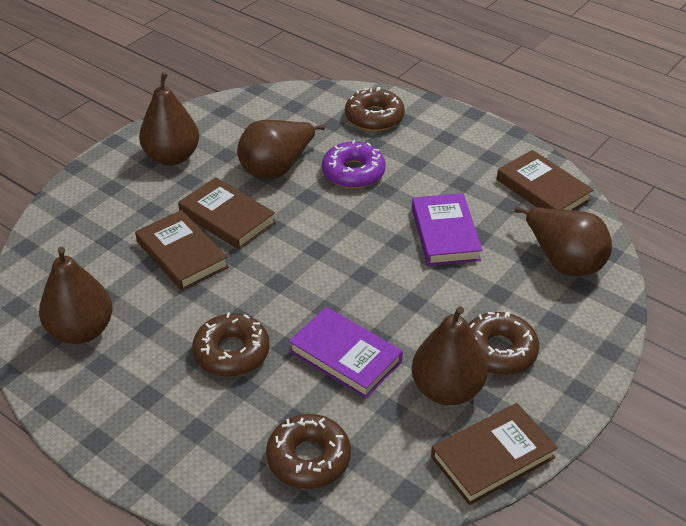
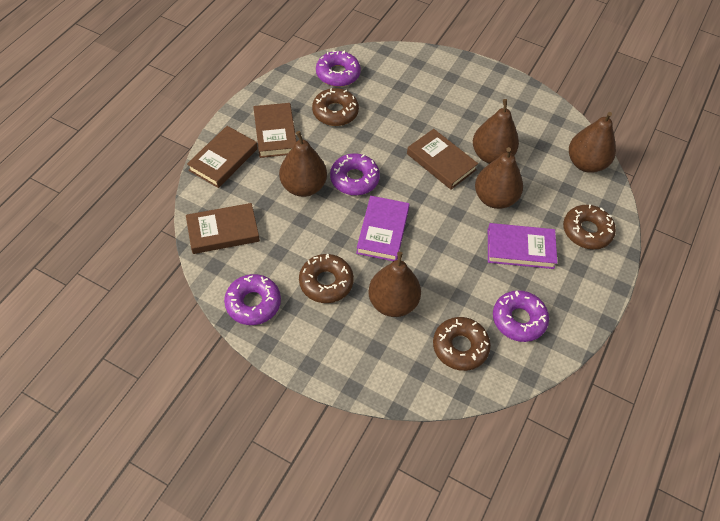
purple donut: [322,140,386,189] = 1 -> [224,274,281,325] [316,51,361,87] [330,153,380,195] [493,290,549,342] = 4

